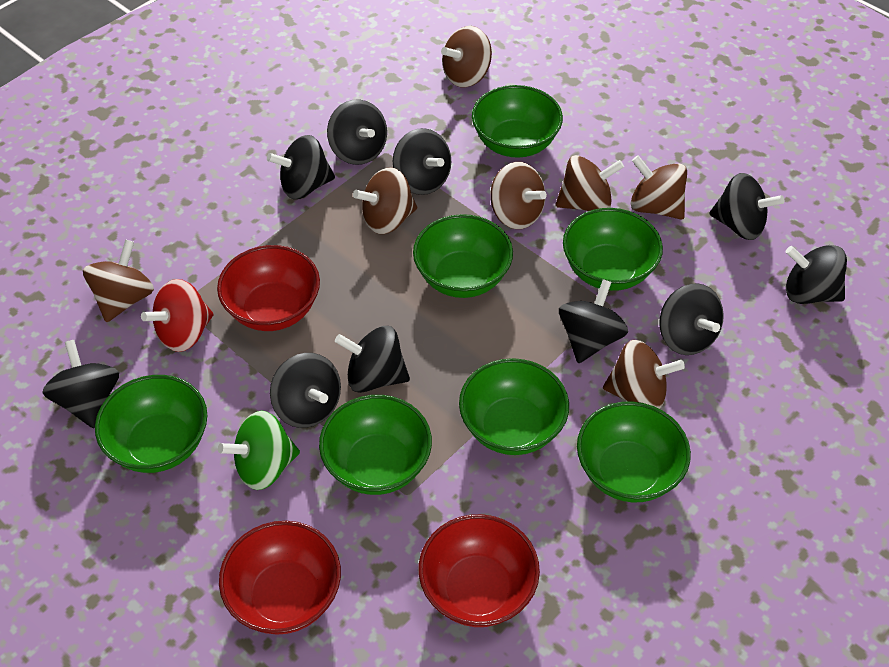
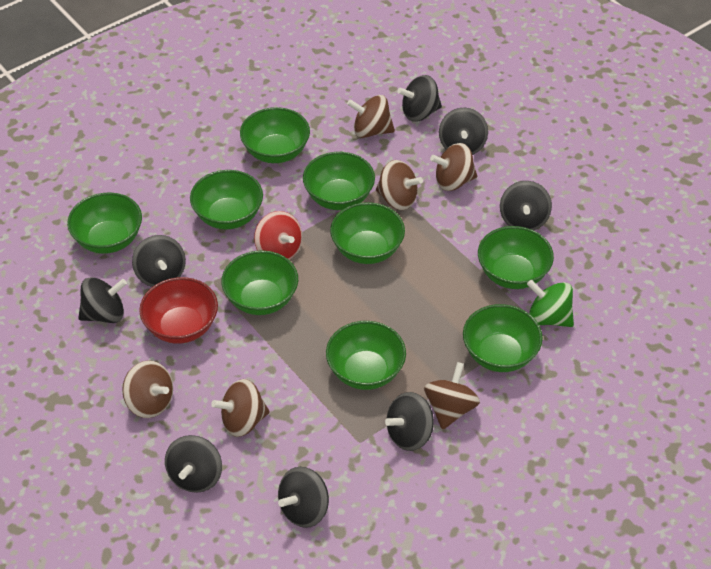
black spinning top: [42,340,119,428] [267,135,335,199] [270,353,341,428] [327,99,387,165] [335,326,410,393] [393,128,451,195] [559,279,628,363] [659,283,724,355] [709,173,784,240] [786,245,847,304] = 10 -> [78,277,127,323] [132,235,186,287] [165,435,222,493] [278,467,329,528] [385,392,434,451] [397,75,442,122] [439,108,488,155] [500,181,552,230] = 8
brown spinning top: [83,239,154,322] [353,167,417,234] [441,26,492,87] [490,162,547,229] [556,155,624,211] [603,340,685,409] [631,155,687,219] = 7 -> [122,360,173,418] [211,379,270,437] [347,95,395,138] [376,160,423,210] [424,362,480,430] [430,143,477,191] = 6
green bowl: [95,375,208,473] [319,395,432,495] [413,214,513,298] [459,358,569,455] [472,85,563,158] [563,208,663,291] [577,401,691,502] = 7 -> [67,192,142,254] [190,170,263,229] [221,250,298,315] [240,107,310,163] [303,152,375,210] [326,321,406,390] [330,202,405,264] [463,304,543,372] [478,226,554,289] = 9
red bowl: [217,245,320,331] [219,521,341,635] [419,514,540,627] = 3 -> [139,277,218,344] = 1

